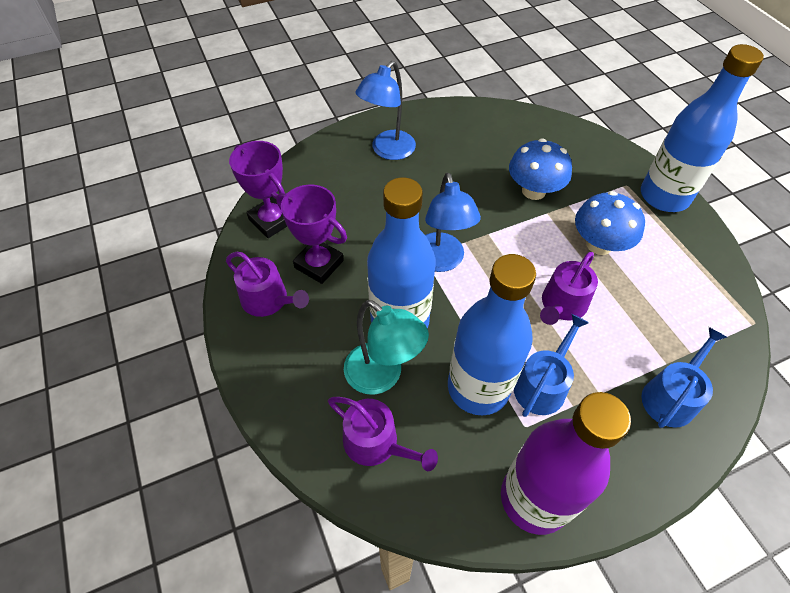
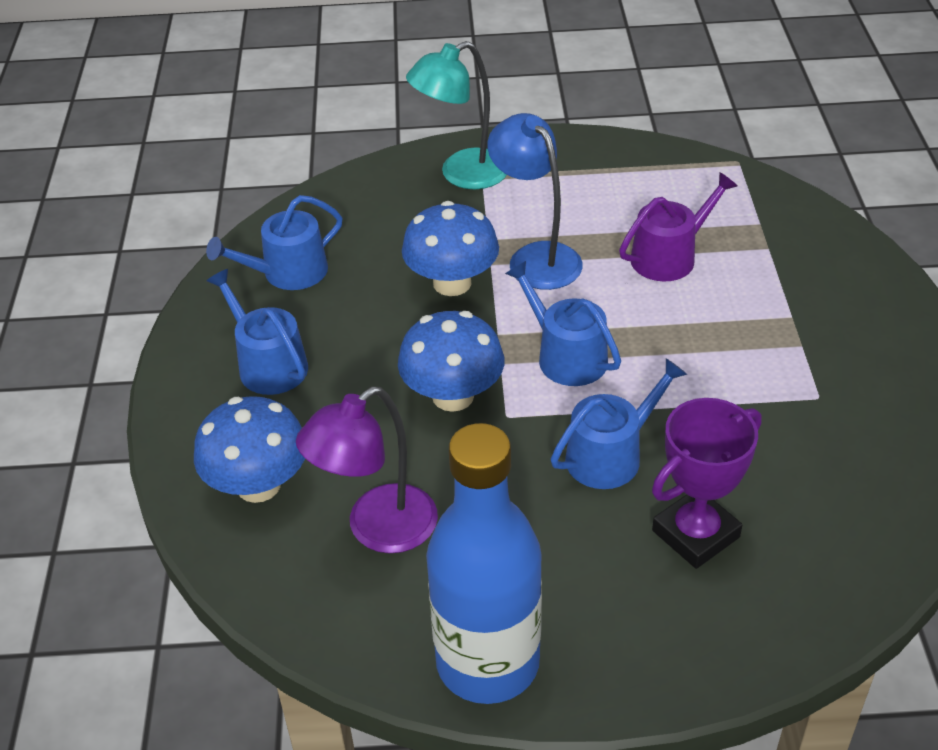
blue bottle: [367,177,436,329] [448,254,536,415] [641,44,764,212] = 3 -> [426,423,542,704] = 1
blue lamp: [355,61,416,160] [425,173,481,272] = 2 -> [487,113,583,290] = 1
blue mushroom: [509,138,572,200] [575,191,645,255] = 2 -> [194,396,305,503] [398,311,504,412] [402,201,499,296] = 3
blue watering can: [514,314,589,417] [641,327,727,428] = 2 -> [206,195,343,290] [207,269,308,395] [505,261,621,386] [551,358,688,489] = 4
purple bottle: [501,392,631,535] = 1 -> none = 0
purple lamp: none = 0 -> [296,386,438,553] = 1
purple trophy: [229,141,287,238] [276,184,347,284] = 2 -> [652,398,762,569] = 1
purple watering can: [226,252,309,317] [328,397,438,471] [540,252,598,325] = 3 -> [619,172,737,282] = 1

